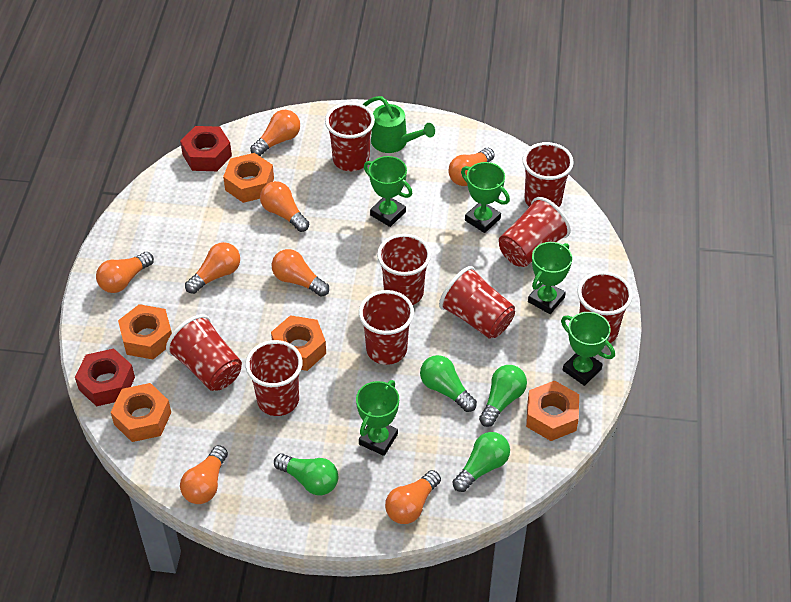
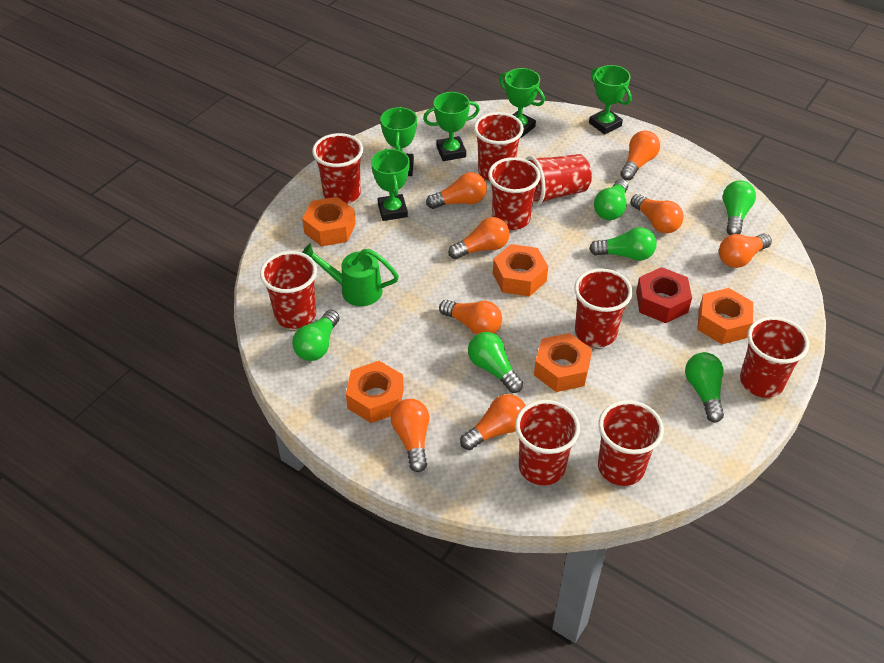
green light bulb: [274,454,338,495] [420,355,477,412] [453,432,510,492] [479,365,527,427] = 4 -> [292,310,340,361] [468,332,523,393] [589,227,657,261] [594,179,628,220] [685,352,724,422] [723,180,756,235] = 6
red nut: [75,349,135,406] [180,126,232,171] = 2 -> [636,267,692,323] = 1

